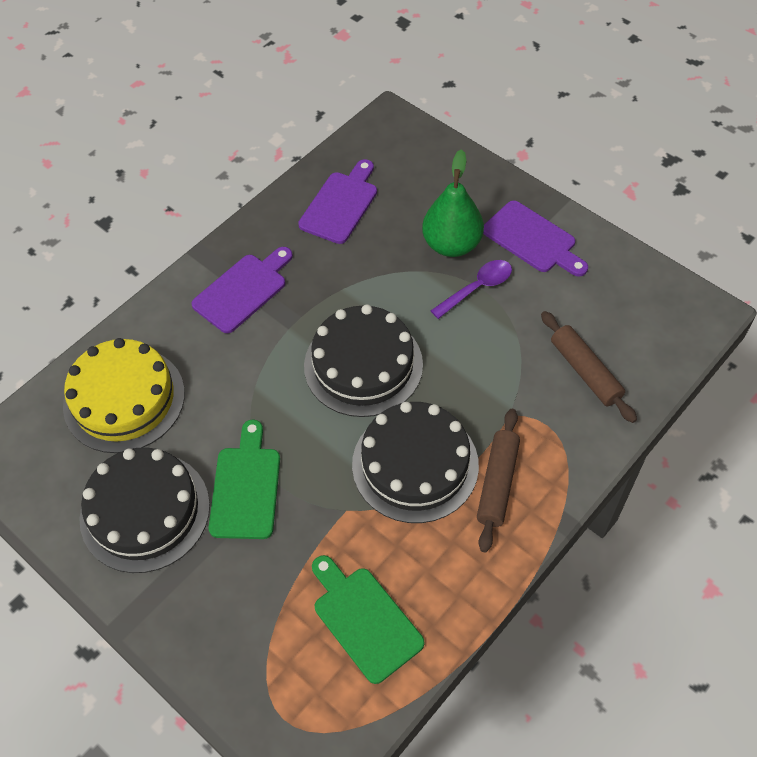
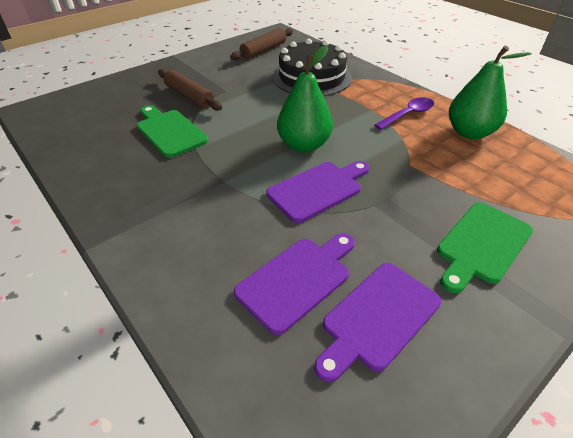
black cake: [79,447,210,573] [304,304,423,417] [352,402,479,523] = 3 -> [273,39,352,96] = 1
green pear: [422,149,484,257] = 1 -> [277,45,333,153] [449,46,532,139] = 2
yellow cake: [63,338,185,453] = 1 -> none = 0

